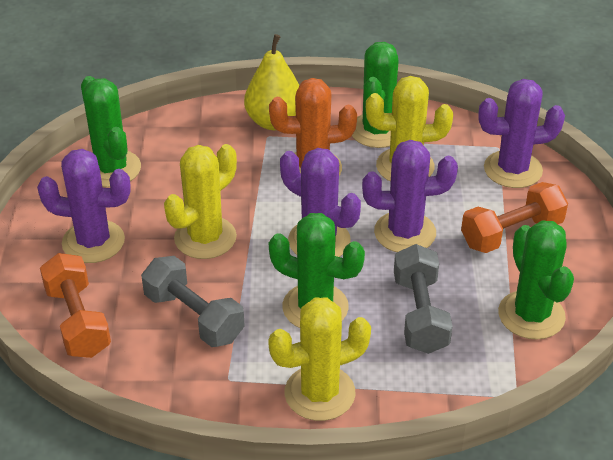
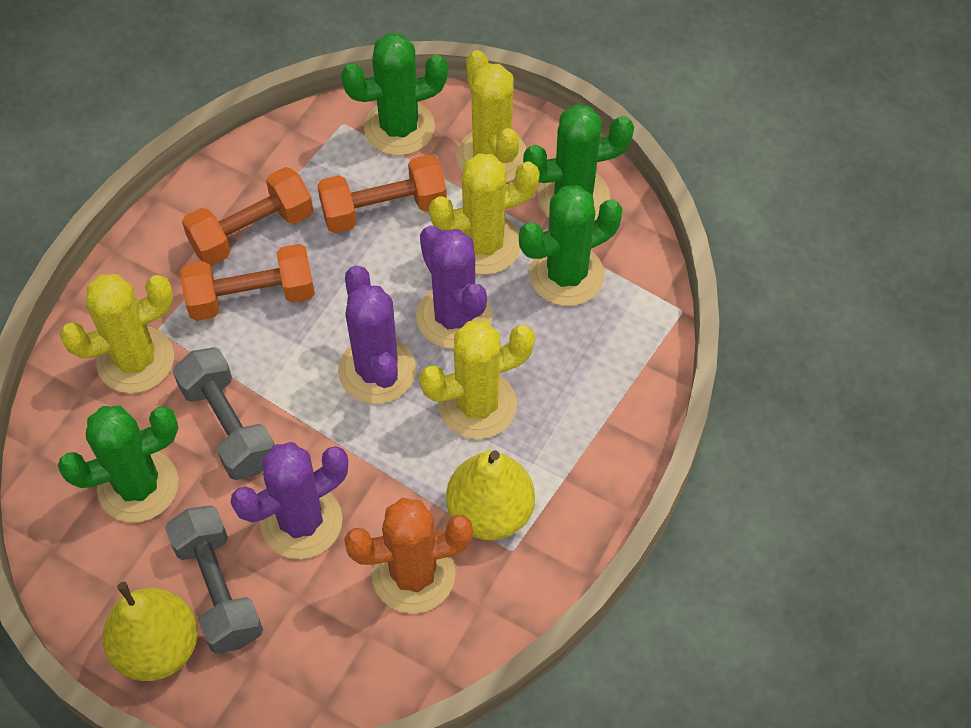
orange dumbbell: [40,253,111,358] [461,182,568,253] = 2 -> [180,244,315,321] [182,167,313,266] [317,154,447,233] = 3
purple cactus: [37,149,131,263] [280,148,361,257] [362,140,458,252] [478,79,565,188] = 4 -> [231,442,348,559] [338,265,416,404] [416,225,493,349] = 3
yellow cactus: [164,144,237,259] [268,297,371,421] [366,76,453,182] = 3 -> [60,274,174,393] [419,321,535,439] [429,153,540,275] [456,50,527,183] = 4
yellow pear: [244,34,299,130] = 1 -> [102,582,198,681] [446,450,535,540] = 2

